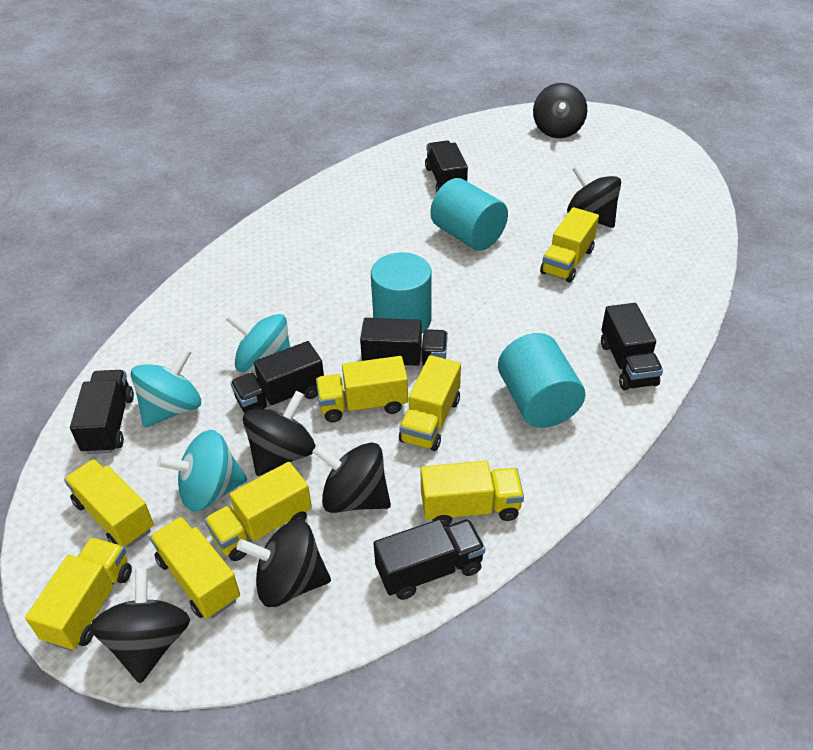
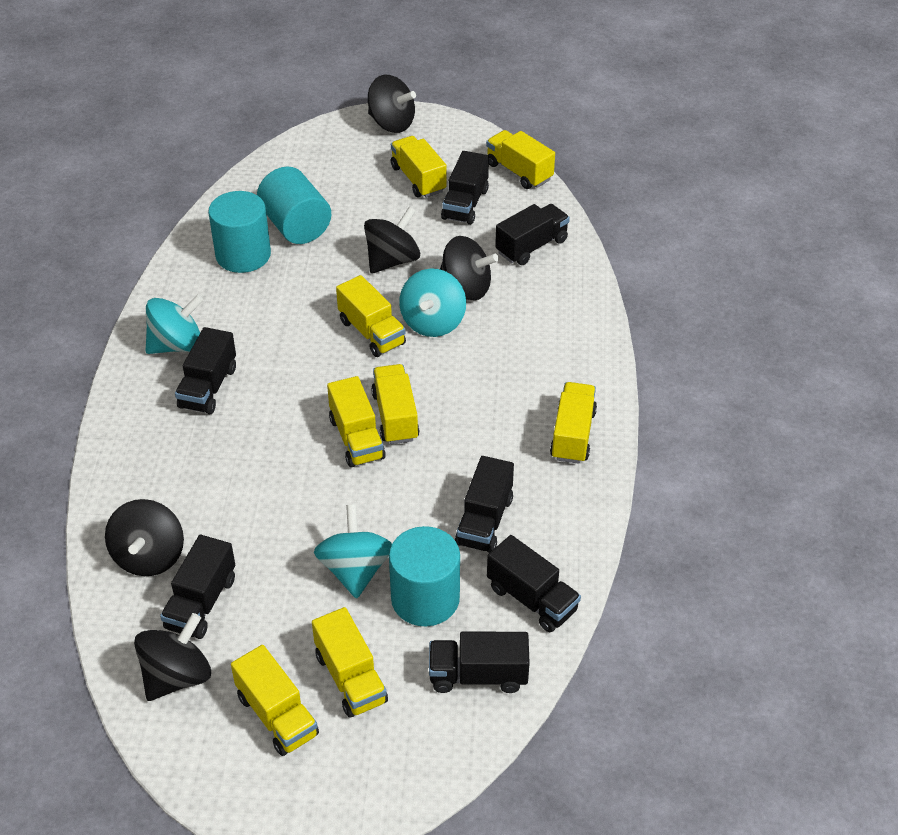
black spinning top: [90,568,190,683] [237,519,331,607] [243,391,315,476] [312,442,391,513] [533,83,587,138] [567,165,621,228] = 6 -> [105,499,184,576] [134,613,211,701] [364,207,420,273] [368,75,416,133] [440,236,499,300] = 5
black truck: [70,370,134,454] [230,341,324,413] [360,318,448,366] [373,519,485,600] [425,141,468,192] [601,303,663,390] = 6 -> [160,535,235,639] [175,327,236,414] [429,632,530,693] [441,151,489,225] [455,456,514,553] [487,535,581,632] [495,204,570,265] = 7

